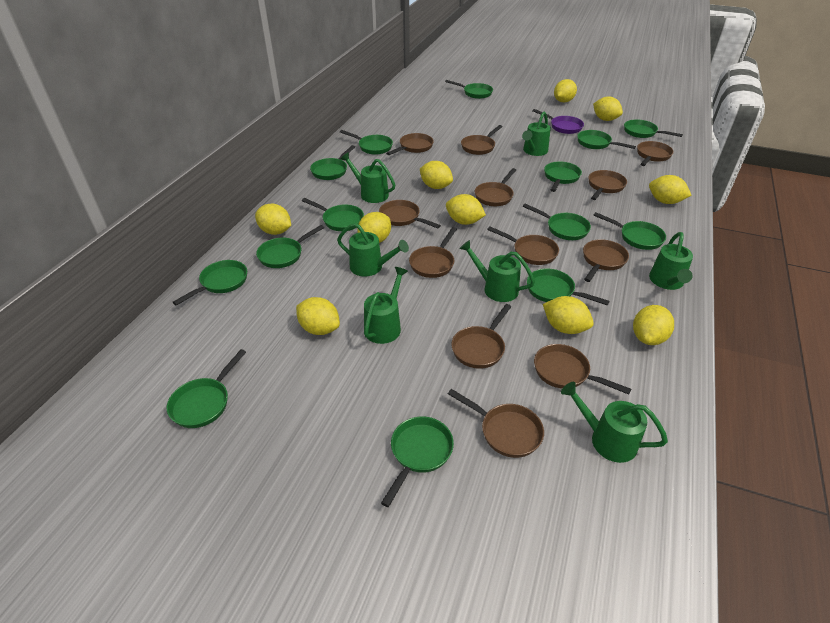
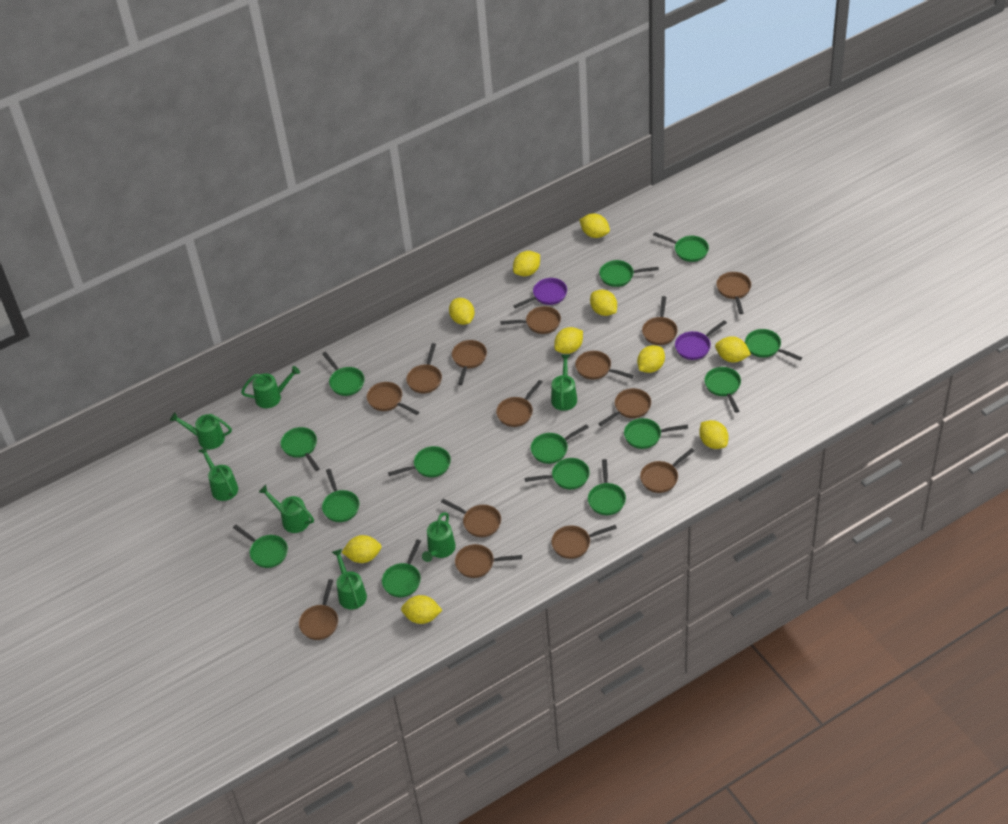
brown pan: [379,200,441,229] [386,133,434,155] [409,227,457,278] [448,389,544,458] [451,304,511,369] [461,125,503,155] [475,168,516,206] [487,226,559,265] [534,344,631,394] [583,239,629,282] [588,170,627,200] [637,141,674,166] = 12 -> [299,579,338,640] [366,382,419,415] [406,343,442,393] [441,499,501,537] [452,340,487,385] [455,544,522,578] [496,380,543,427] [500,306,561,334] [551,525,617,559] [575,351,634,380] [598,388,651,426] [640,448,694,493] [642,296,678,345] [716,272,751,314] = 14
purple pan: [532,109,584,134] = 1 -> [514,278,567,309] [675,320,727,360] = 2

